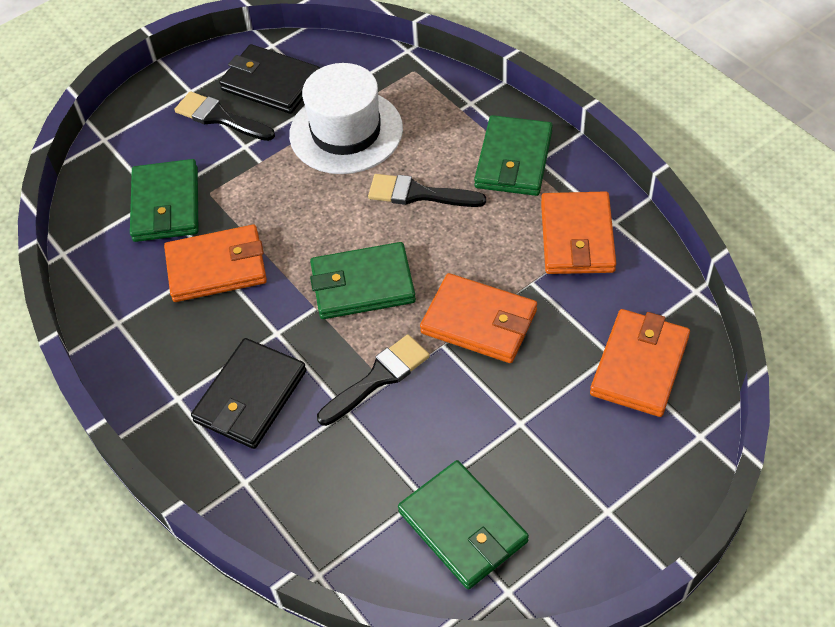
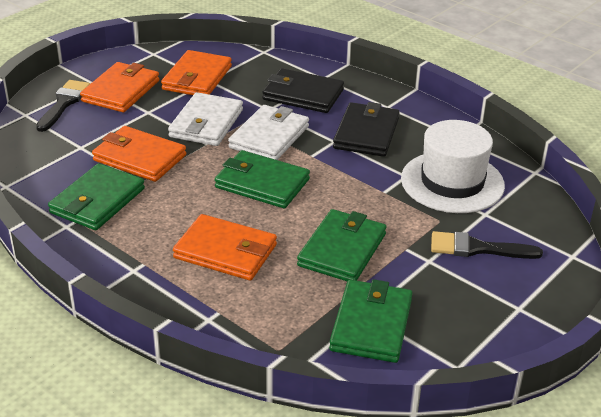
black brush: [174,91,275,141] [317,334,430,426] [368,174,486,207] = 3 -> [36,80,90,132] [431,231,543,259] = 2
white wallet: none = 0 -> [168,92,243,146] [228,105,309,160] = 2

